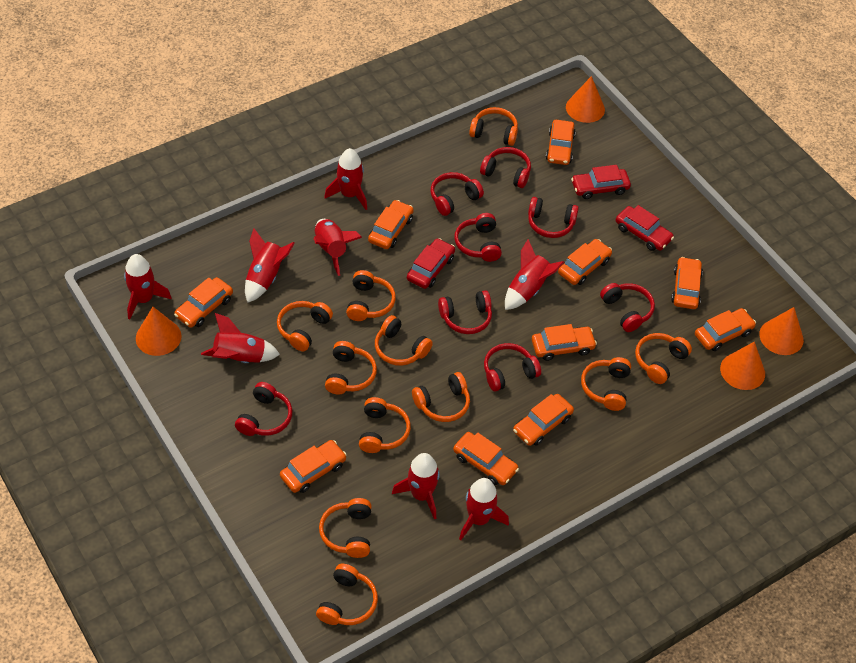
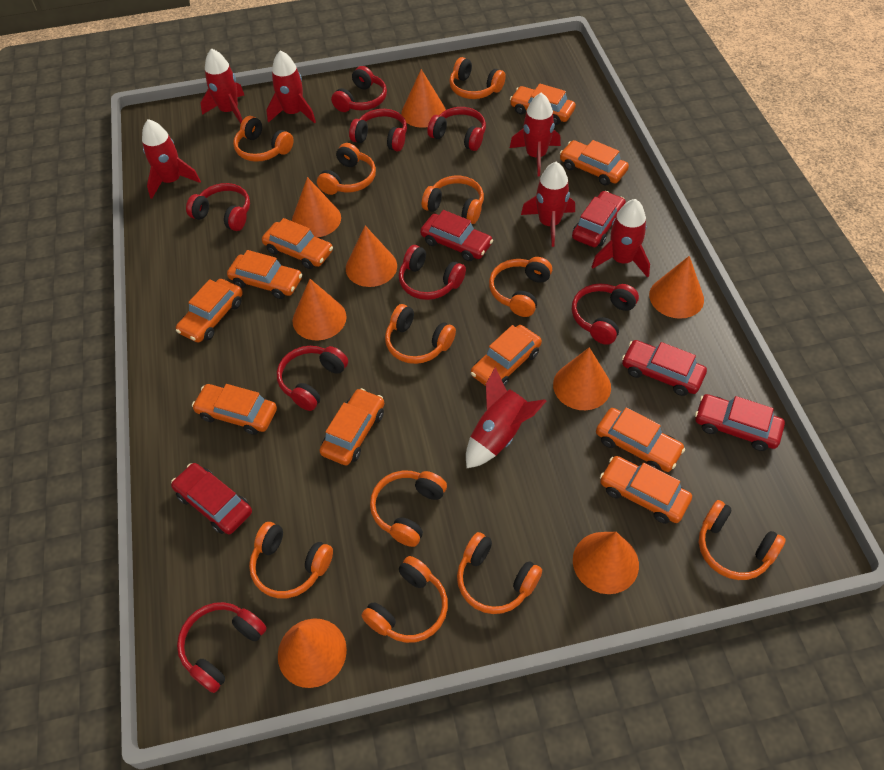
orange cone: [136,307,182,356] [566,76,605,123] [720,342,765,390] [759,307,804,355] = 4 -> [278,618,347,688] [292,177,341,237] [293,279,347,340] [346,226,397,287] [401,69,446,128] [553,347,611,410] [573,532,639,594] [649,256,704,319] = 8
red car: [407,238,455,289] [571,165,631,199] [616,205,674,251] = 3 -> [171,463,252,534] [420,210,493,261] [572,191,626,247] [622,340,707,396] [695,394,785,451] = 5
red rocket: [124,254,172,319] [201,313,280,363] [245,228,295,303] [313,219,362,276] [324,148,367,210] [392,453,440,519] [459,478,509,540] [505,239,565,310] = 8 -> [142,119,201,199] [200,48,244,124] [266,50,316,123] [466,367,546,468] [510,93,561,176] [521,162,575,247] [592,199,650,278] = 7

